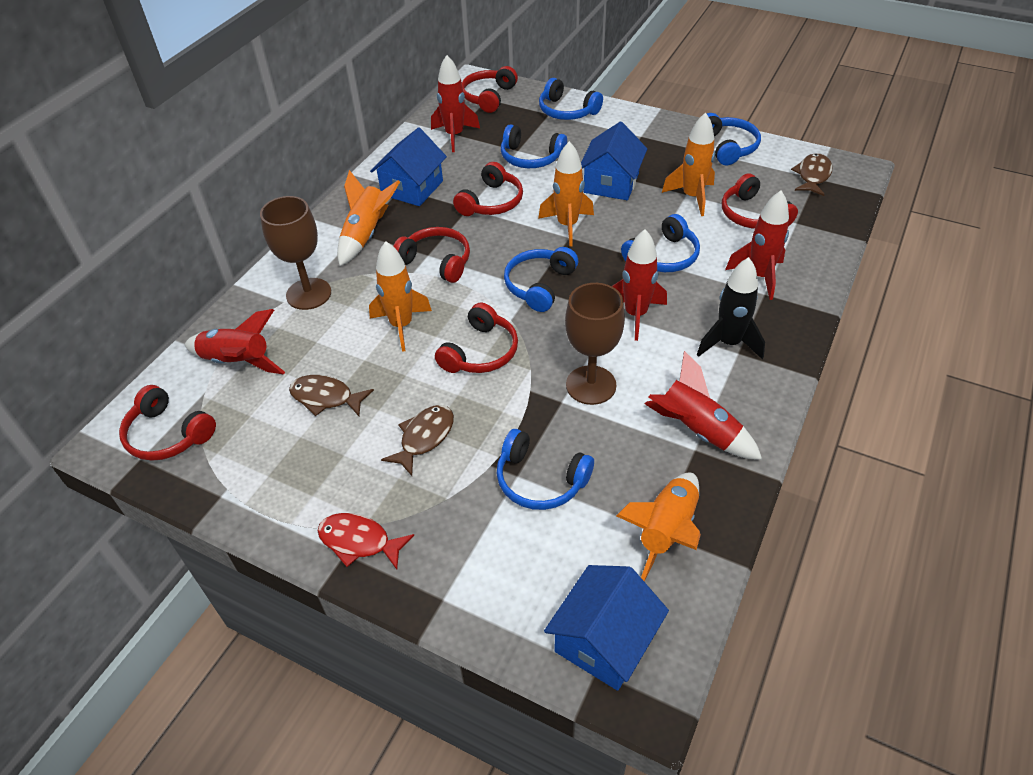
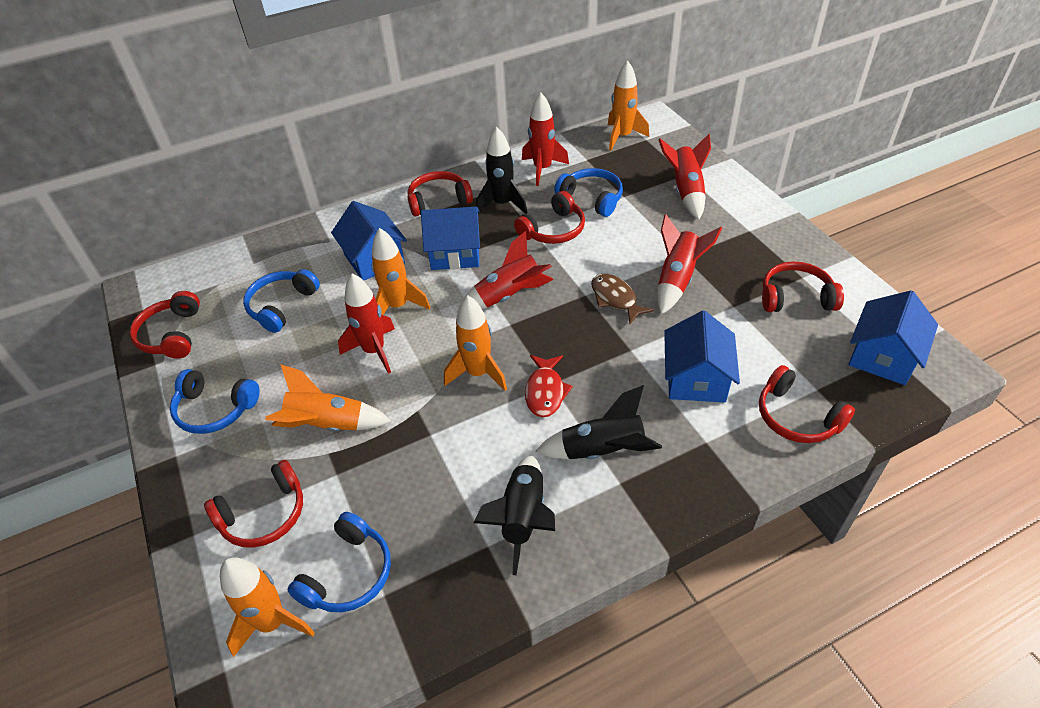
black rocket: [697,257,765,359] = 1 -> [473,456,555,575] [476,126,527,214] [535,385,662,459] = 3
blue headphones: [497,429,594,510] [501,124,567,168] [504,247,578,312] [539,78,603,120] [621,214,700,272] [707,113,761,165] = 6 -> [170,369,260,434] [243,269,320,333] [287,512,391,612] [554,168,623,217] = 4
blue house: [370,127,447,206] [544,565,669,691] [581,121,647,200] = 3 -> [331,201,407,281] [421,207,480,270] [664,311,740,402] [849,290,938,385] = 4
brown fish: [289,375,374,416] [381,405,454,476] [791,153,832,196] = 3 -> [591,274,654,324] = 1
brown goblet: [260,196,331,310] [565,283,625,405] = 2 -> none = 0

